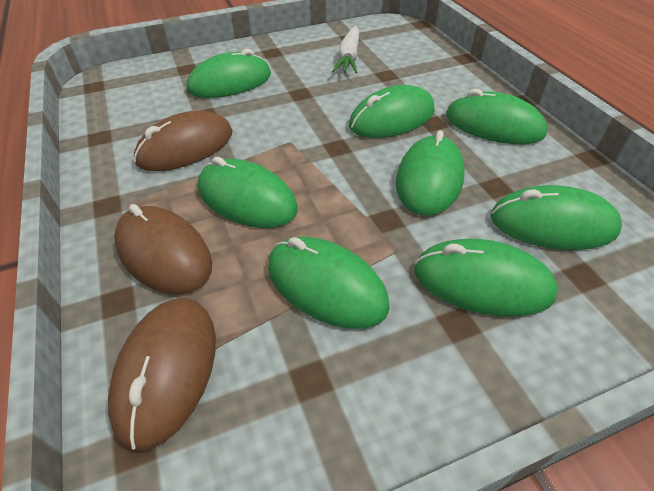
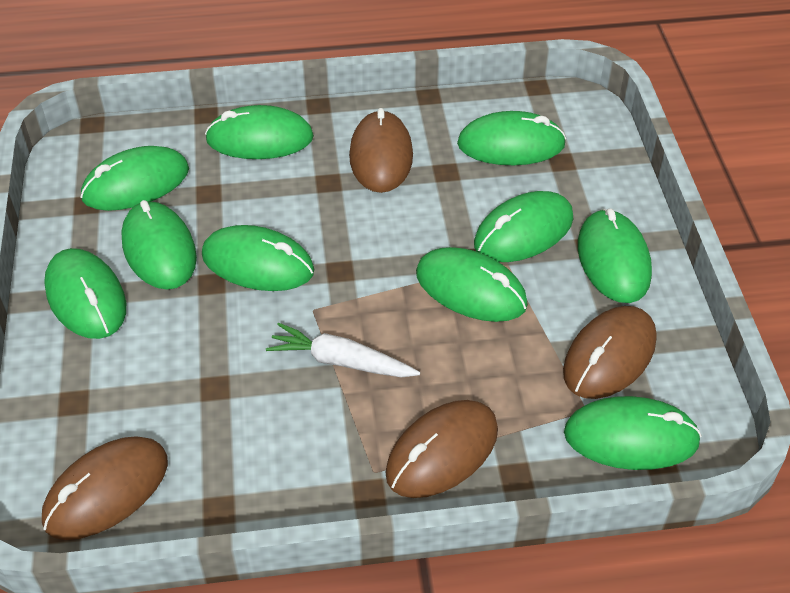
brown mouse: [108,298,216,452] [114,204,212,294] [134,111,233,171] = 3 -> [42,436,168,540] [349,108,413,193] [385,400,498,498] [563,306,657,399] = 4
green mouse: [187,49,271,98] [198,157,298,228] [268,237,389,329] [349,85,434,138] [396,130,465,216] [414,239,558,317] [446,89,547,144] [491,185,622,250] = 8 -> [44,248,126,339] [80,146,189,211] [121,200,197,290] [202,225,314,291] [205,105,314,159] [416,247,528,322] [457,111,566,165] [474,191,574,262] [564,396,702,470] [578,208,652,303] = 10

